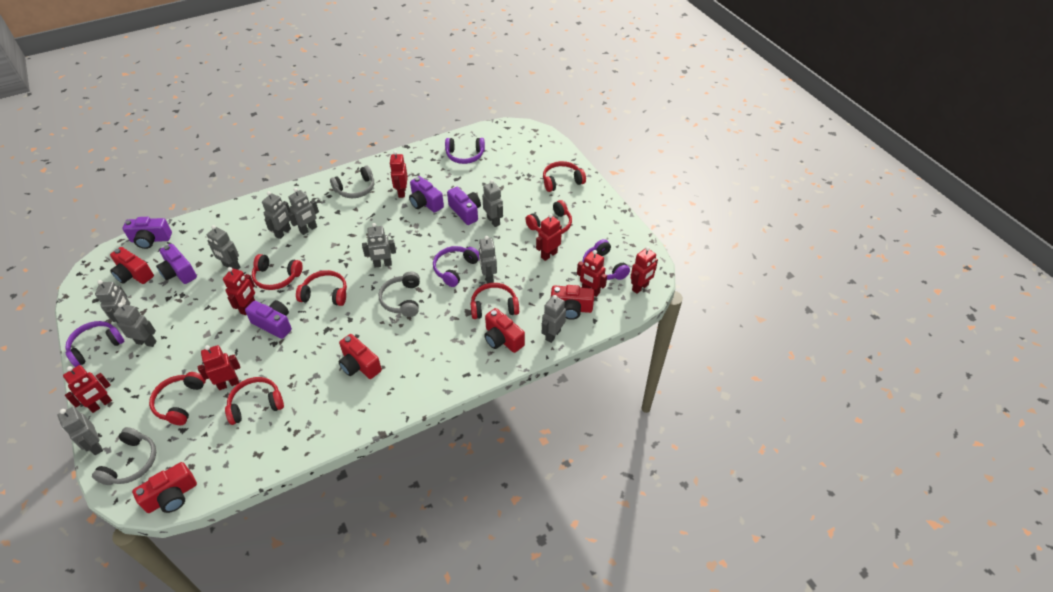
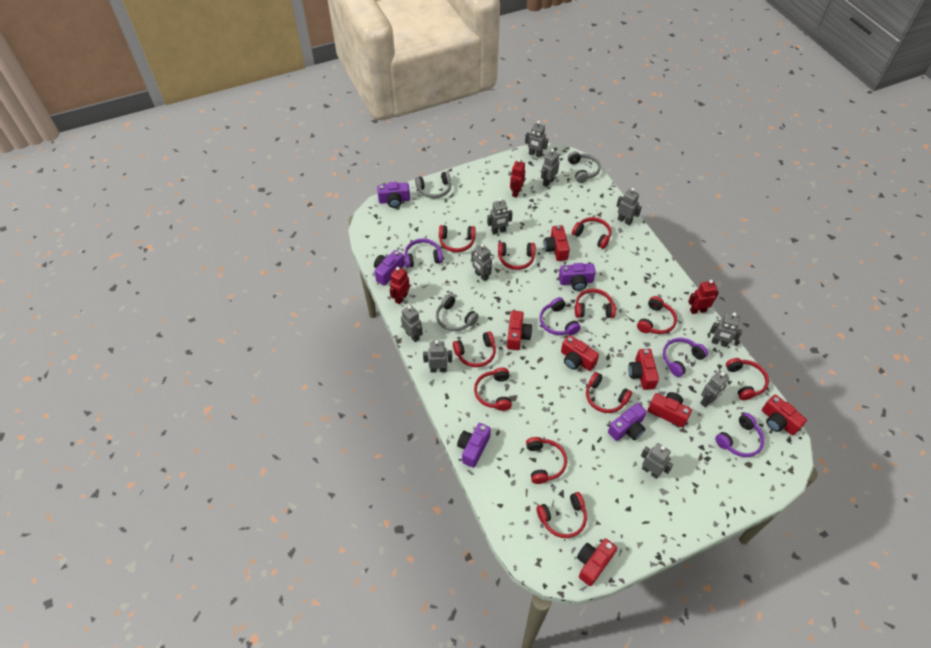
red camera: [110,247,154,284] [132,462,197,513] [338,334,382,379] [484,308,525,353] [551,285,594,320] = 5 -> [507,311,532,350] [544,225,570,261] [561,335,599,371] [577,539,617,586] [628,349,659,390] [648,392,692,427] [762,395,807,435] = 7
red headphones: [149,372,206,425] [225,377,284,425] [252,254,303,290] [296,270,347,306] [470,283,519,319] [525,200,572,234] [543,161,586,192] = 7 -> [439,225,476,252] [453,331,496,367] [474,368,512,411] [498,242,536,270] [526,437,567,484] [536,492,587,538] [572,217,611,249] [575,288,616,318] [586,372,632,413] [637,296,677,334] [726,358,769,400] = 11
red robot: [63,365,112,413] [197,345,240,390] [223,267,255,315] [389,151,408,198] [536,214,562,261] [577,250,607,297] [631,246,658,294] = 7 -> [389,267,410,304] [510,159,525,197] [688,280,719,314] = 3

